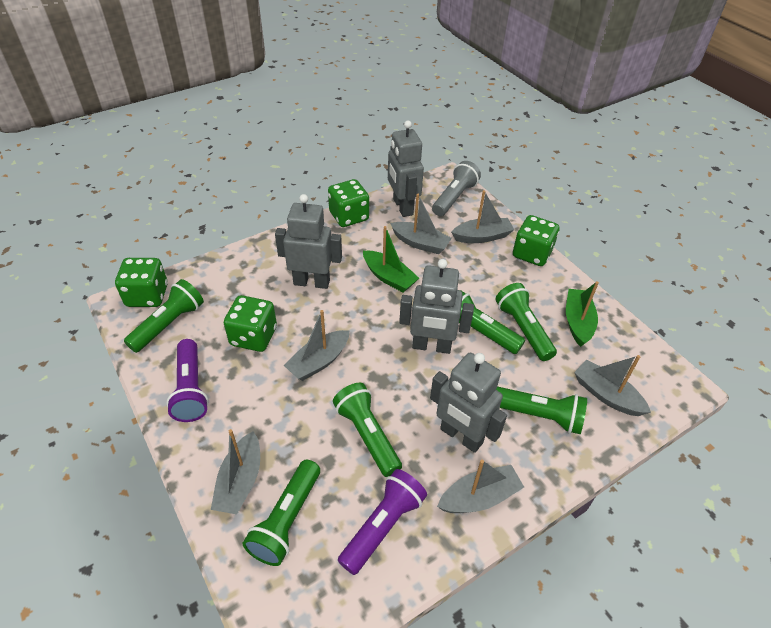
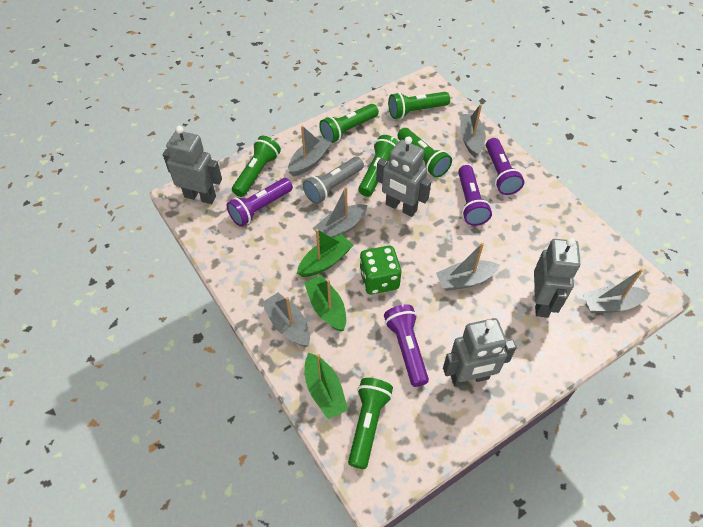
green boat: [363,226,419,292] [566,281,599,347] = 2 -> [297,229,353,277] [304,275,346,332] [305,353,348,419] = 3
green dice: [115,258,168,307] [224,295,277,352] [328,179,369,227] [513,215,559,266] = 4 -> [360,246,402,295] = 1
purple flashlight: [166,339,209,422] [338,469,427,575] = 2 -> [227,178,293,227] [384,304,429,387] [458,165,492,226] [486,138,524,195] = 4

